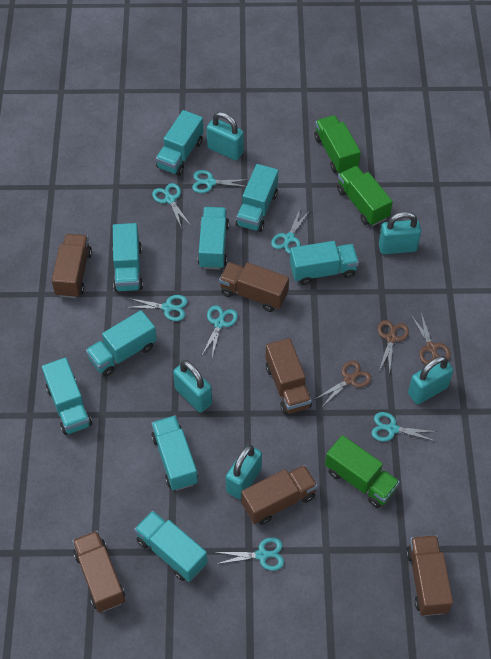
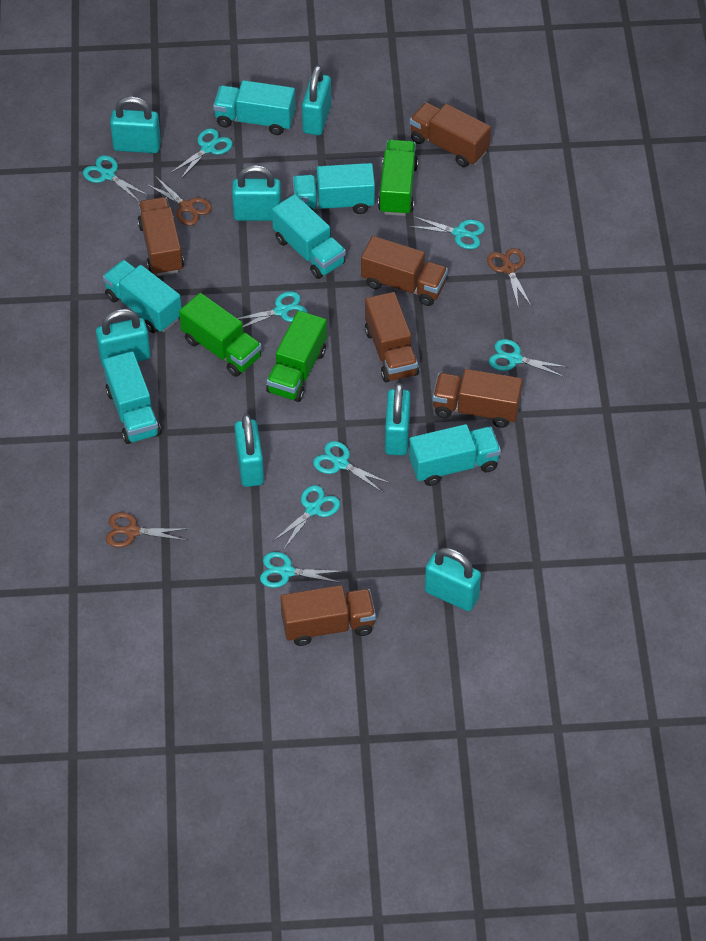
turquoise padlock: [173,360,212,413] [207,112,244,160] [226,445,262,499] [379,212,421,254] [408,356,453,404] = 5 -> [96,309,150,367] [110,96,161,153] [232,165,281,221] [234,414,264,487] [302,65,331,135] [385,383,410,456] [425,548,481,611] = 7
turquoise scissors: [126,295,188,321] [152,183,191,229] [192,170,249,193] [202,305,238,358] [215,537,284,571] [271,209,310,254] [371,412,438,441] = 7 -> [83,155,149,202] [170,128,233,180] [237,291,308,328] [260,552,344,588] [273,485,340,549] [313,441,391,493] [409,216,485,249] [489,339,567,377] = 8
turquoise truck: [42,357,92,435] [86,310,157,377] [113,223,143,292] [134,511,208,582] [151,415,198,491] [156,110,204,176] [198,207,229,270] [236,164,278,232] [290,241,359,285] = 9 -> [103,260,182,333] [103,351,161,444] [213,80,296,135] [272,194,346,279] [293,163,375,214] [409,424,501,486] = 6

